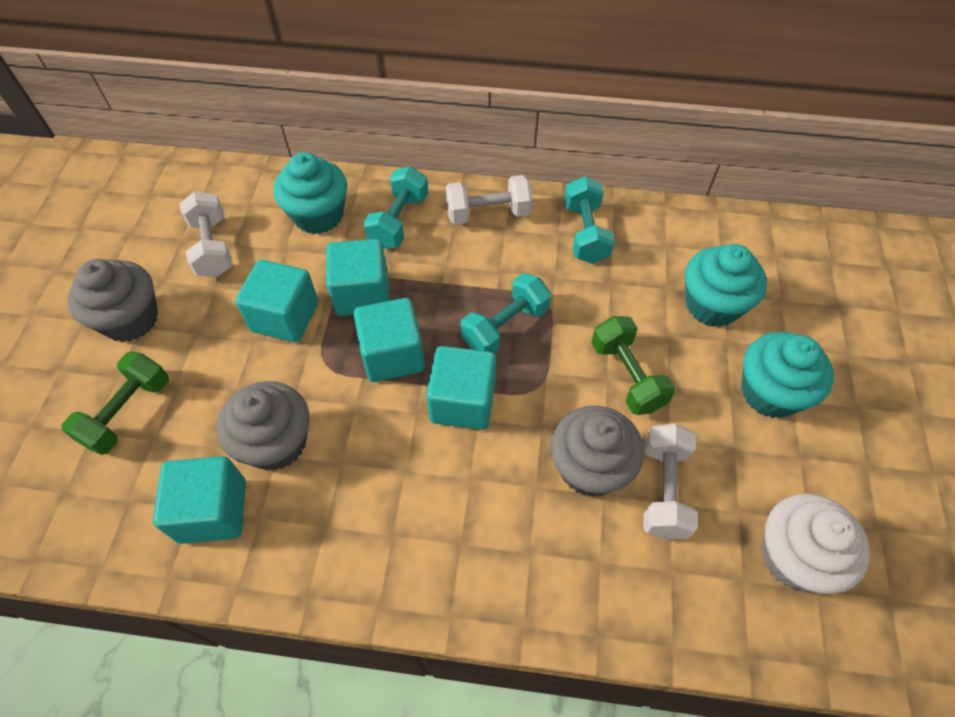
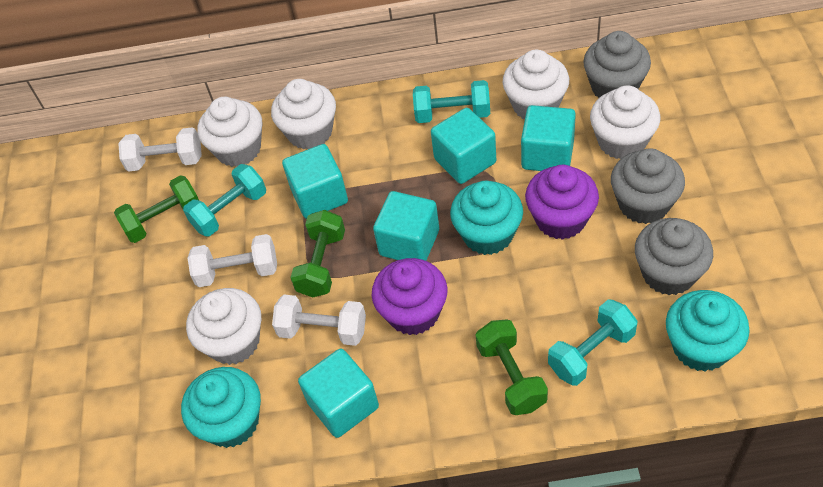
green dumbbell: [61,352,169,455] [591,316,675,415] = 2 -> [114,175,199,243] [291,210,345,298] [476,320,548,415] = 3
purple cupcake: none = 0 -> [372,258,447,335] [525,165,599,240] = 2
white cupcake: [761,494,870,594] = 1 -> [186,288,261,365] [197,97,262,167] [271,79,336,149] [502,50,569,119] [590,85,660,159] = 5

